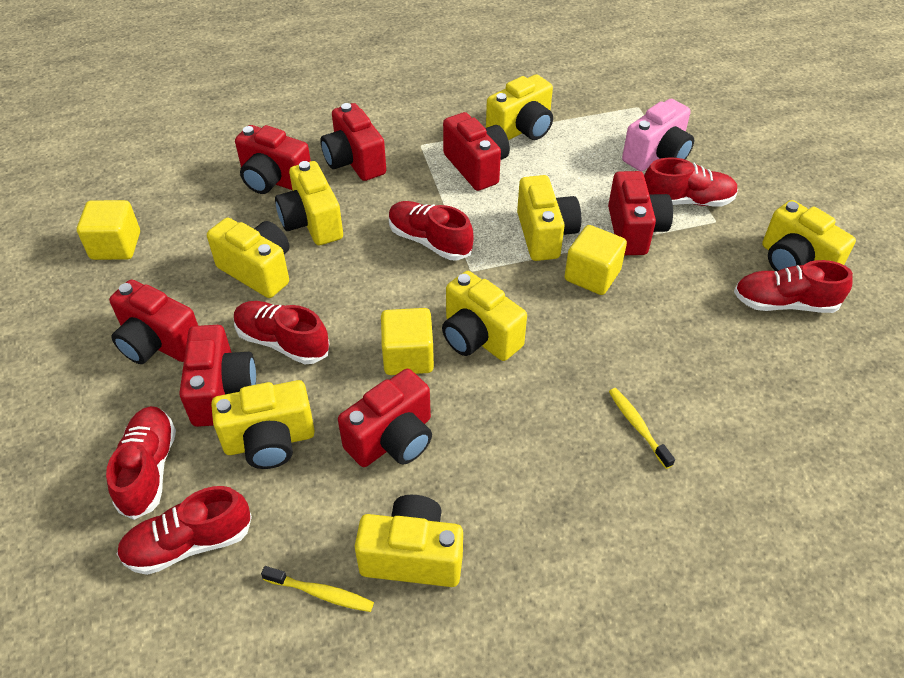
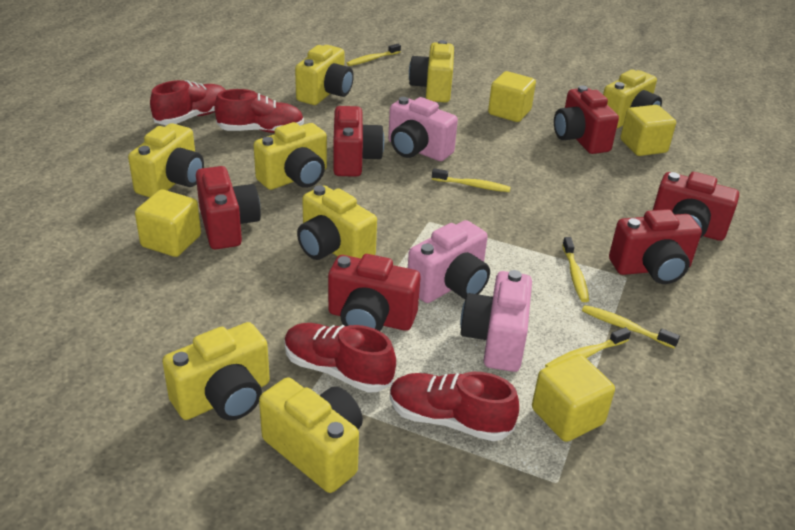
pink camera: [622,99,694,171] = 1 -> [388,97,458,161] [408,220,490,303] [460,270,532,372] = 3
red camera: [109,280,198,364] [179,325,256,427] [235,125,311,194] [320,103,386,181] [338,369,432,467] [443,112,510,191] [608,171,673,255] = 7 -> [196,166,261,249] [328,254,421,331] [333,106,384,177] [554,86,619,154] [609,209,702,284] [653,172,739,241] = 6
red shoe: [106,406,176,520] [117,486,252,575] [234,301,329,364] [389,201,474,260] [644,157,738,206] [734,260,853,313] = 6 -> [150,80,225,125] [214,89,304,133] [284,323,396,393] [390,372,519,441] = 4
yellow cube: [77,200,140,260] [381,308,434,375] [564,225,627,295] = 3 -> [135,189,201,257] [488,71,536,122] [532,354,615,442] [620,105,676,156] = 4
yellow toothbrush: [261,566,374,612] [609,388,675,469] = 2 -> [347,44,401,66] [432,168,511,192] [545,327,631,367] [562,237,589,302] [582,305,680,348] = 5

